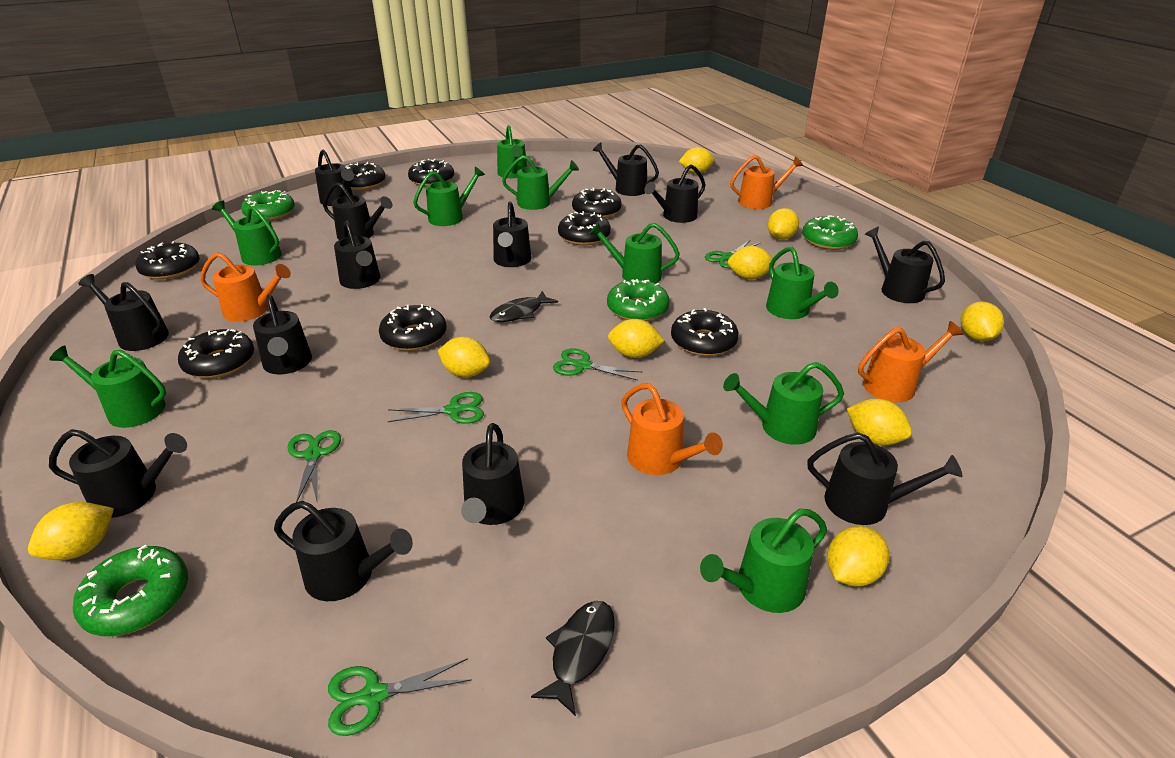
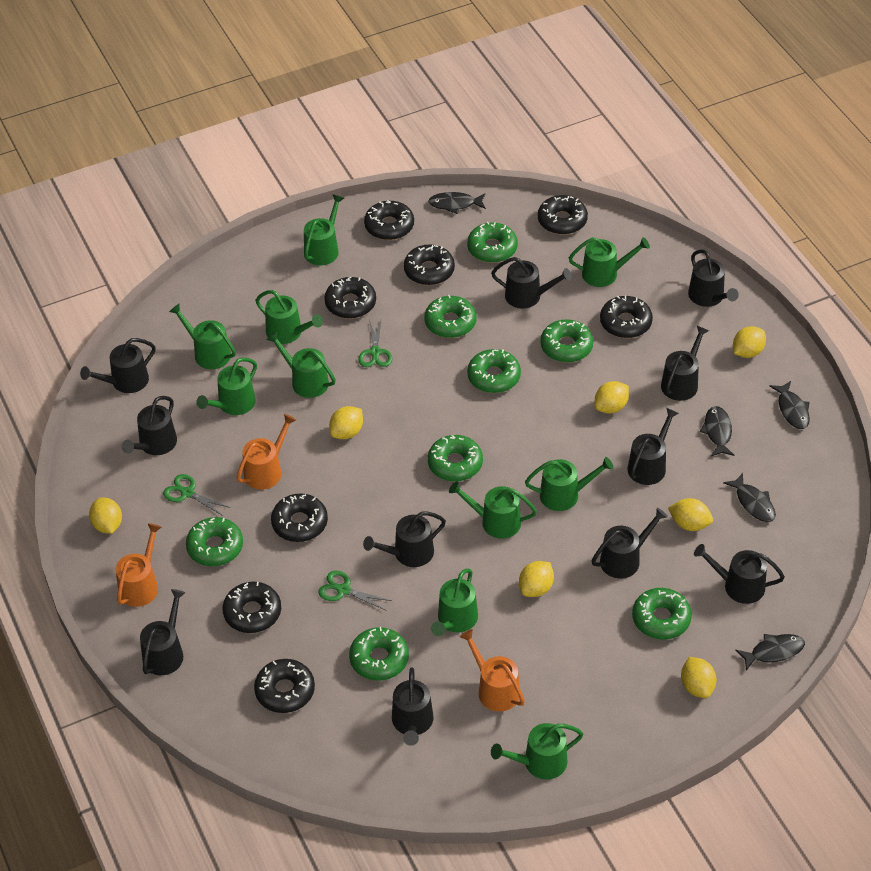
black fish: [490,291,558,322] [531,601,615,716] = 2 -> [428,192,486,214] [700,406,734,456] [723,473,776,522] [735,634,805,671] [769,381,810,429] = 5
black watering can: [49,429,187,518] [78,274,169,351] [253,294,312,374] [274,501,413,601] [315,150,354,206] [323,182,393,240] [334,220,381,289] [461,423,525,525] [493,201,532,267] [593,142,659,196] [644,164,706,223] [808,432,962,525] [865,227,945,303] = 13 -> [80,338,156,393] [122,396,177,455] [140,589,186,675] [363,512,446,567] [392,667,434,746] [491,257,572,309] [592,508,668,579] [627,408,679,485] [661,326,709,401] [688,249,739,307] [694,544,785,604] = 11
green donut: [73,544,188,636] [241,190,295,221] [607,279,670,321] [802,215,858,250] = 4 -> [186,517,243,566] [349,627,409,681] [424,295,477,338] [428,435,483,482] [467,222,518,263] [467,349,521,393] [540,319,594,363] [632,588,692,640] = 8
green scissors: [287,430,341,502] [328,658,472,736] [387,392,484,424] [553,349,642,381] [705,239,760,268] = 5 -> [163,474,230,516] [318,571,392,610] [358,319,392,367] = 3
green watering can: [49,345,166,428] [212,200,282,265] [413,167,485,226] [497,125,527,178] [502,155,579,210] [589,223,680,283] [700,509,827,613] [723,362,844,445] [766,247,839,319] = 9 -> [169,304,236,369] [197,358,257,415] [255,290,323,344] [267,331,336,398] [304,194,344,265] [431,569,478,636] [449,481,537,539] [491,723,583,779] [525,457,613,511] [569,237,650,287] = 10
orange watering can: [200,252,291,322] [621,383,723,475] [730,155,803,209] [858,321,964,402] = 4 -> [116,523,161,607] [237,414,296,490] [460,629,525,712] = 3
yellow lemon: [28,502,114,560] [438,337,490,377] [608,319,664,358] [679,147,715,174] [728,246,776,279] [768,208,799,240] [827,526,889,587] [847,399,912,445] [961,302,1004,341] = 9 -> [89,497,122,534] [329,406,363,439] [519,561,554,597] [595,381,629,413] [668,498,713,531] [681,657,716,698] [733,326,766,358] = 7

